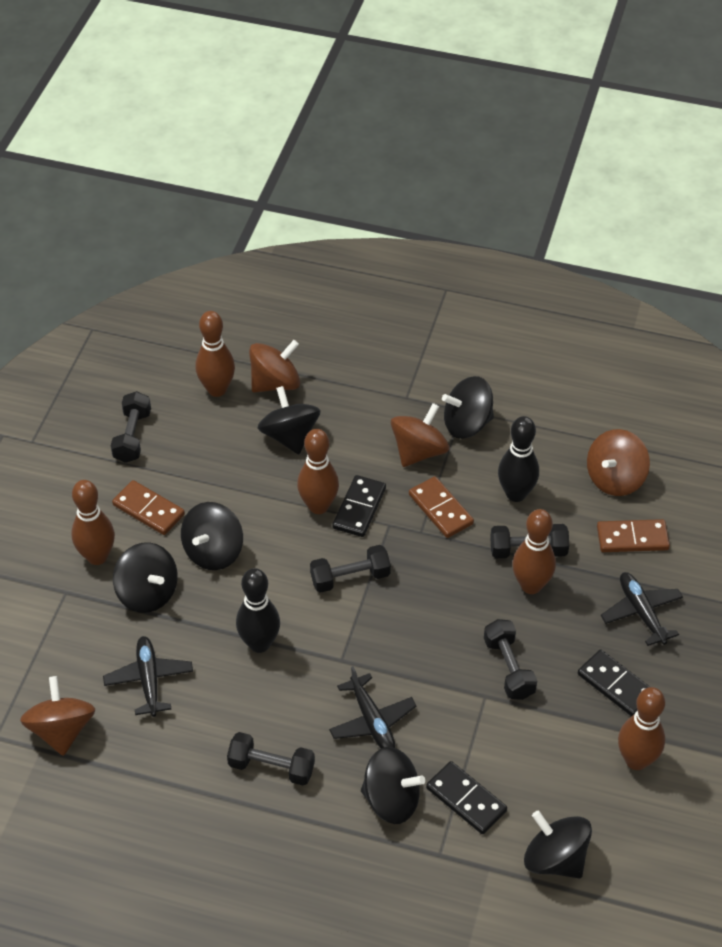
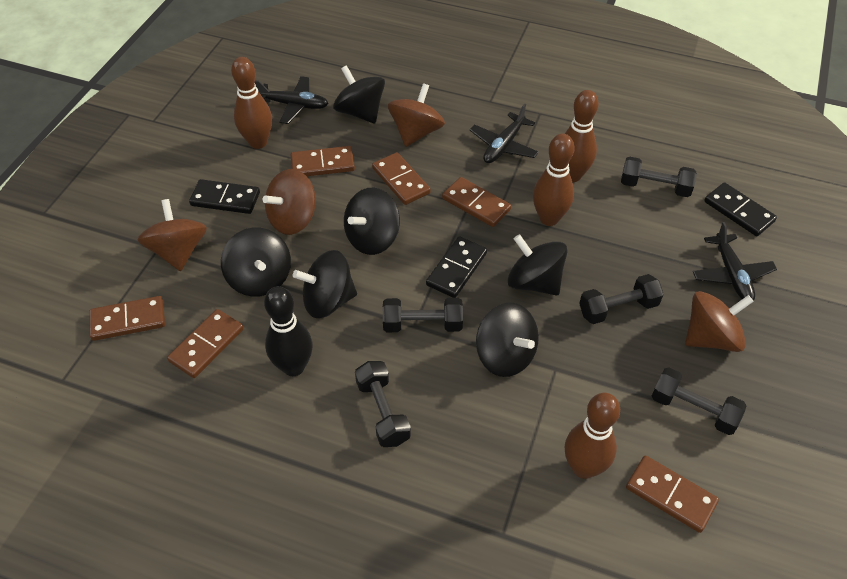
black bowling pin: [236,568,280,653] [498,416,539,502] = 2 -> [264,286,313,376] = 1
brown bowling pin: [71,480,115,565] [196,311,235,397] [297,429,339,514] [512,509,556,594] [618,687,665,770] = 5 -> [231,57,272,149] [533,134,575,226] [565,90,599,182] [565,393,620,479] = 4
brown domino: [112,480,185,535] [409,477,474,538] [597,519,670,552] = 3 -> [90,296,165,341] [167,309,244,378] [291,146,355,176] [372,152,431,205] [442,177,511,227] [626,456,719,533] = 6

